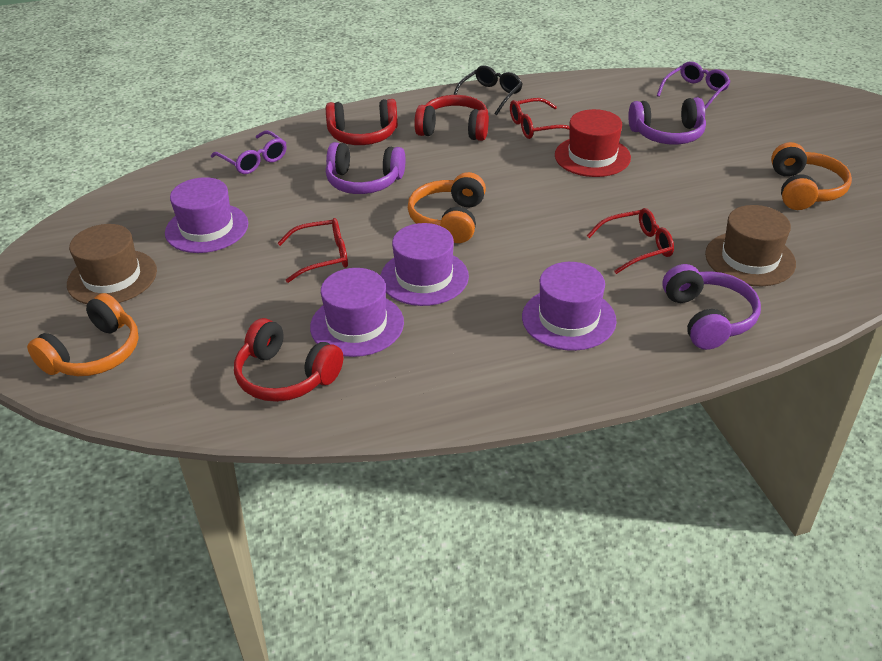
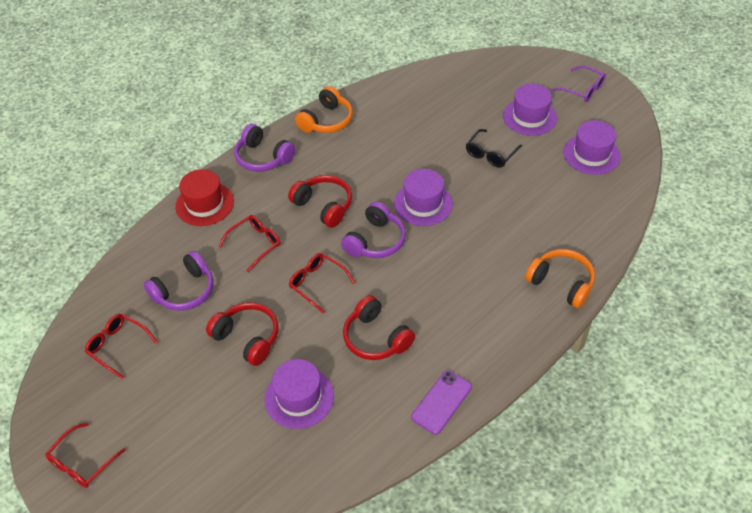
brown hat: [67,224,157,304] [705,205,796,286] = 2 -> none = 0
orange headphones: [27,293,139,376] [408,172,486,243] [771,142,852,210] = 3 -> [295,86,353,133] [525,249,595,308] = 2
purple glasses: [211,130,287,174] [656,61,730,110] = 2 -> [552,65,606,102] = 1
purple phone: none = 0 -> [411,370,472,434] = 1
red glasses: [278,218,348,283] [510,98,570,139] [587,208,674,274] = 3 -> [45,422,126,488] [85,314,158,379] [219,215,281,272] [289,253,355,313] = 4

